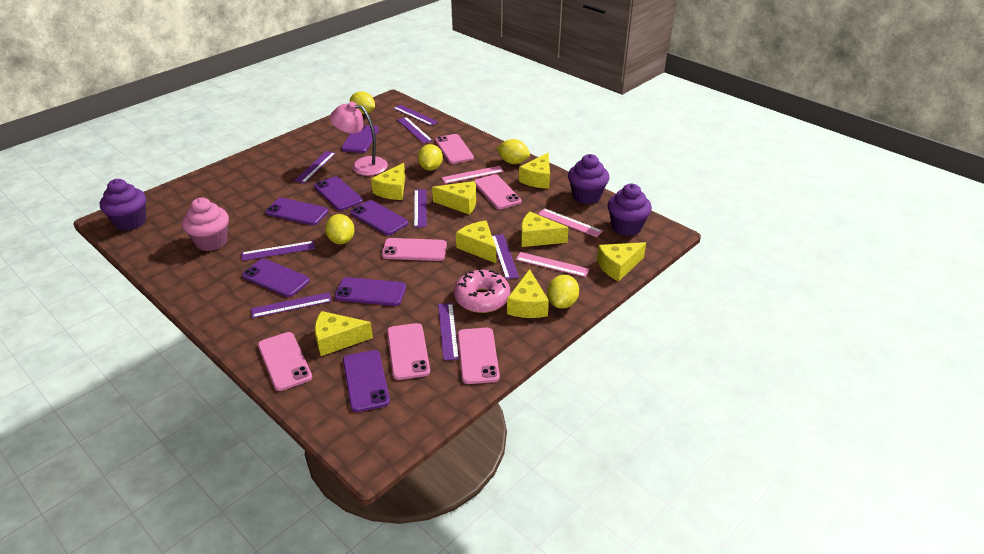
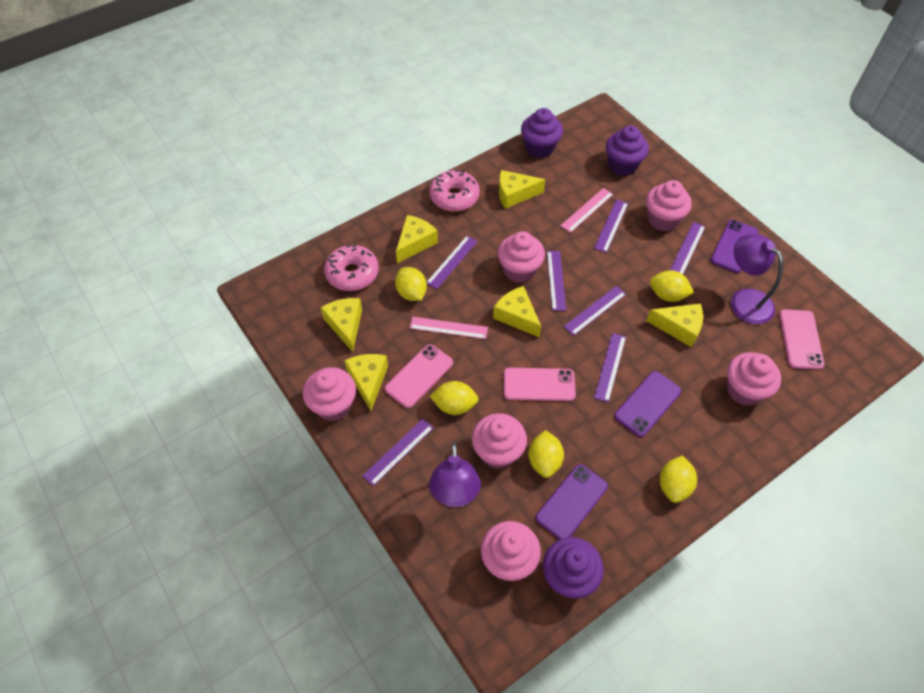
pink cupcake: [182,198,229,251] = 1 -> [303,367,356,421] [472,413,527,469] [481,521,541,581] [498,231,545,283] [646,180,692,231] [727,352,781,406] = 6
pink donut: [454,270,510,313] = 1 -> [324,245,379,291] [429,170,480,212] = 2
pink lamp: [330,102,388,176] = 1 -> none = 0
pink phone: [258,332,312,391] [382,238,447,261] [387,323,430,380] [435,134,474,164] [458,328,500,384] [474,174,521,209] = 6 -> [385,344,453,408] [504,368,576,401] [779,309,825,370] = 3
pink ruler: [441,166,504,184] [516,252,589,277] [538,208,603,237] = 3 -> [410,317,488,339] [561,188,613,233] = 2
purple lamp: none = 0 -> [429,442,481,507] [731,234,783,324] = 2
purple phone: [242,259,310,297] [265,198,328,225] [314,176,363,211] [335,277,406,306] [341,125,379,153] [343,350,390,412] [350,200,408,235] = 7 -> [536,464,608,540] [614,371,681,437] [710,220,759,273] = 3
purple ruler: [241,241,315,261] [251,292,332,318] [294,151,336,183] [393,105,438,126] [397,117,433,143] [414,189,427,228] [438,303,459,360] [492,234,519,279] = 8 -> [362,419,434,486] [427,236,478,289] [547,251,566,311] [564,286,626,336] [594,200,628,253] [594,333,626,402] [670,222,705,274] = 7
yellow cheese: [315,311,373,356] [371,163,405,200] [432,181,476,214] [456,220,496,263] [507,269,549,318] [519,153,550,189] [521,212,569,247] [597,242,646,281] = 8 -> [321,298,362,352] [344,354,388,411] [396,215,438,263] [493,286,541,338] [499,170,546,209] [647,303,703,347] = 6

